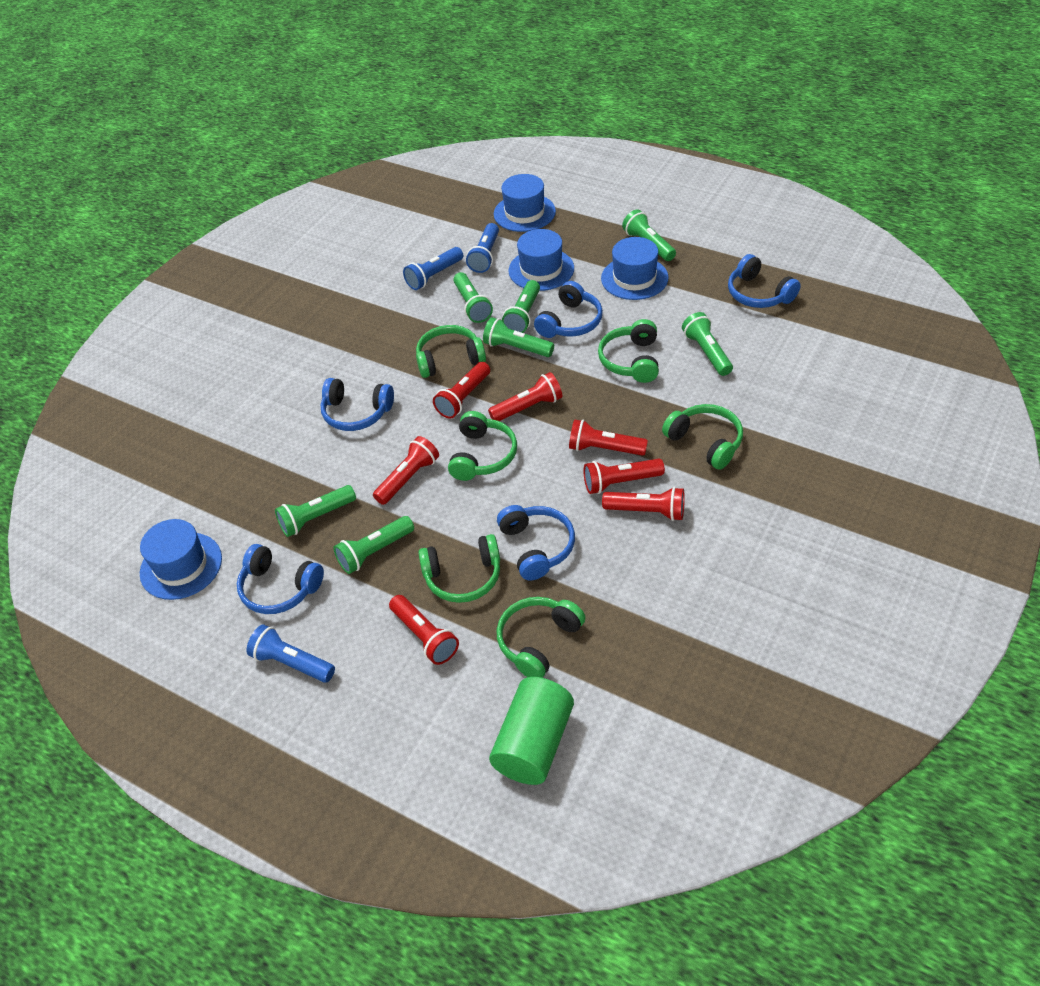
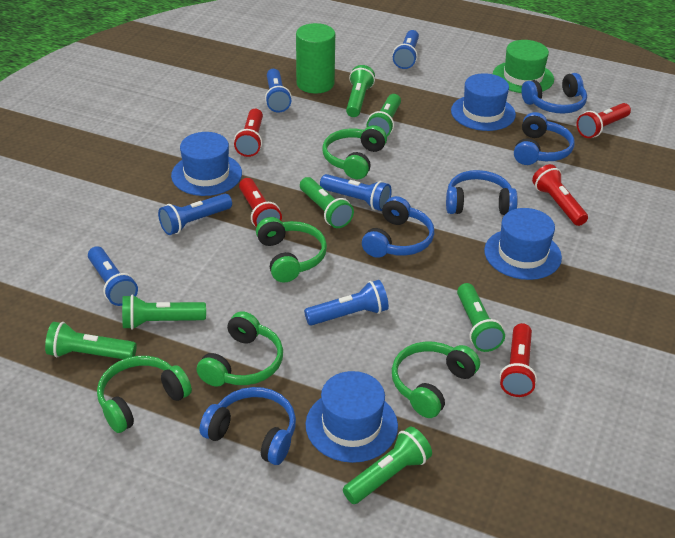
blue flashlight: [247,625,335,683] [403,247,463,290] [466,223,499,273] = 3 -> [88,246,138,306] [158,194,232,235] [265,69,292,112] [304,280,389,326] [320,174,392,211] [393,30,419,69] = 6
green hat: none = 0 -> [493,40,554,93] = 1
green headphones: [416,325,486,378] [418,534,500,603] [448,411,517,481] [497,597,586,678] [598,319,659,383] [662,404,743,470] = 6 -> [97,356,192,433] [197,311,283,387] [256,217,327,283] [322,125,387,179] [392,342,480,418] = 5
red flashlight: [373,436,439,505] [389,595,459,665] [433,362,490,419] [488,372,563,421] [569,419,648,456] [583,459,665,494] [602,487,685,521] = 7 -> [234,109,263,157] [239,178,282,227] [499,323,537,397] [532,164,588,226] [576,103,631,138] = 5

